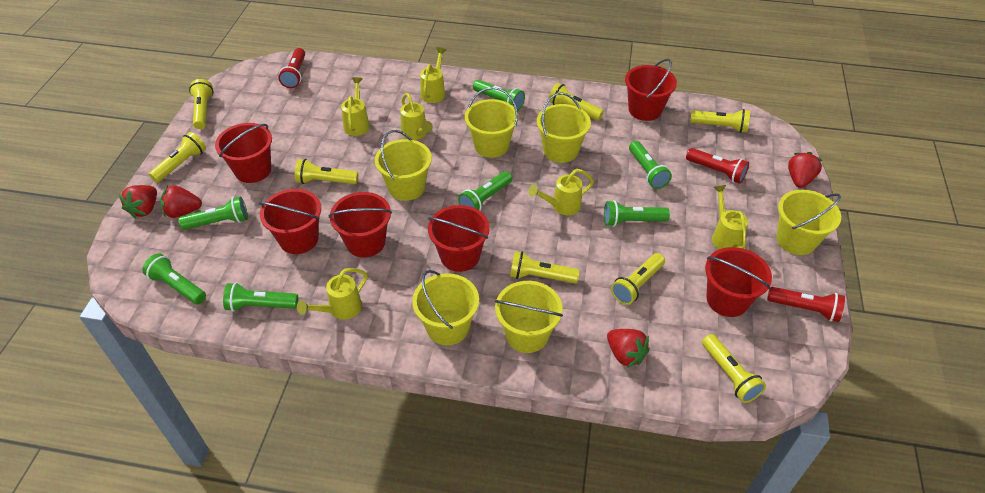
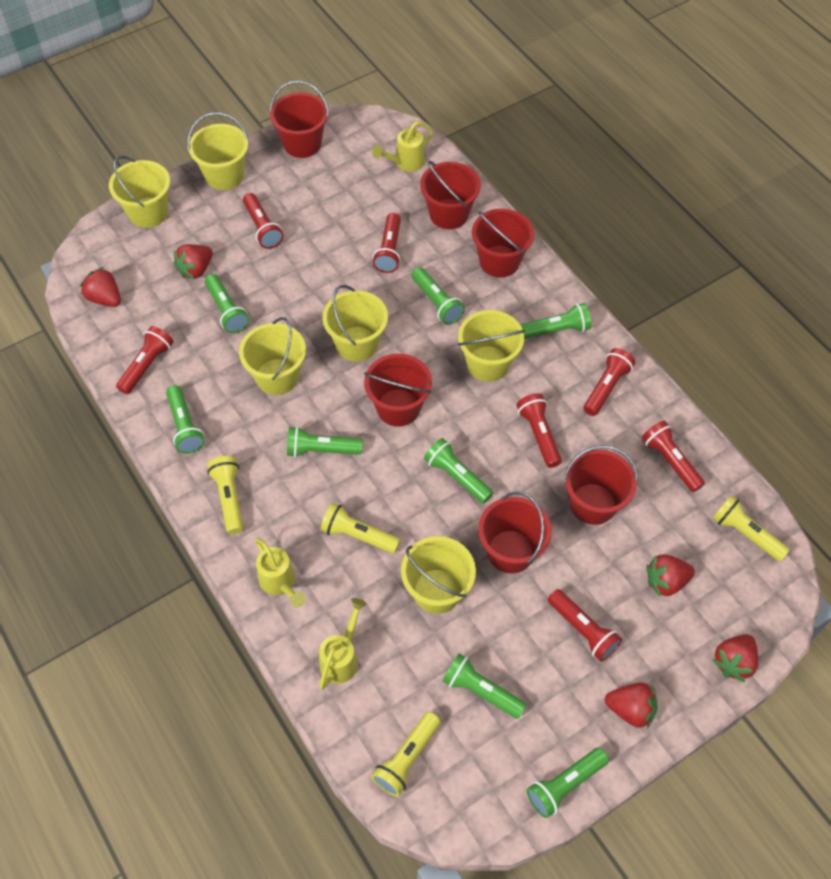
green flashlight: [142,253,206,304] [178,196,248,230] [223,283,298,312] [458,171,512,211] [473,80,525,111] [604,200,670,227] [629,141,672,189] = 7 -> [166,385,205,454] [205,274,249,333] [287,426,363,457] [411,267,465,325] [424,438,493,504] [443,654,527,719] [520,303,591,339] [526,747,609,818] = 8
red flashlight: [278,48,305,88] [686,148,749,184] [767,287,845,322] = 3 -> [116,326,173,394] [243,193,284,249] [373,213,401,273] [516,393,562,468] [548,589,622,662] [583,348,635,416] [642,421,705,492] = 7
red strawberry: [119,185,157,219] [160,185,202,218] [607,329,650,368] [788,152,822,188] = 4 -> [80,267,121,307] [173,244,213,280] [605,682,658,729] [646,554,695,597] [712,634,758,682] = 5
yellow flashlight: [149,132,206,183] [189,79,214,129] [295,159,358,184] [510,251,579,283] [548,83,604,121] [611,253,665,305] [690,109,750,133] [702,334,766,403] = 8 -> [207,456,243,534] [321,503,400,554] [372,712,441,797] [713,495,790,562] = 4
yellow watering can: [297,268,368,320] [341,77,370,136] [400,93,433,140] [420,47,446,103] [528,169,594,215] [712,185,748,249] = 6 -> [255,537,306,608] [319,598,367,690] [372,121,433,172] = 3

